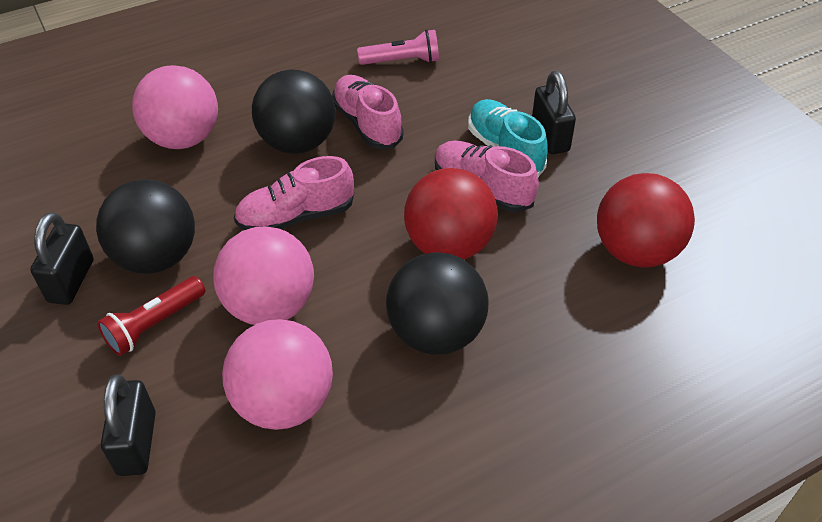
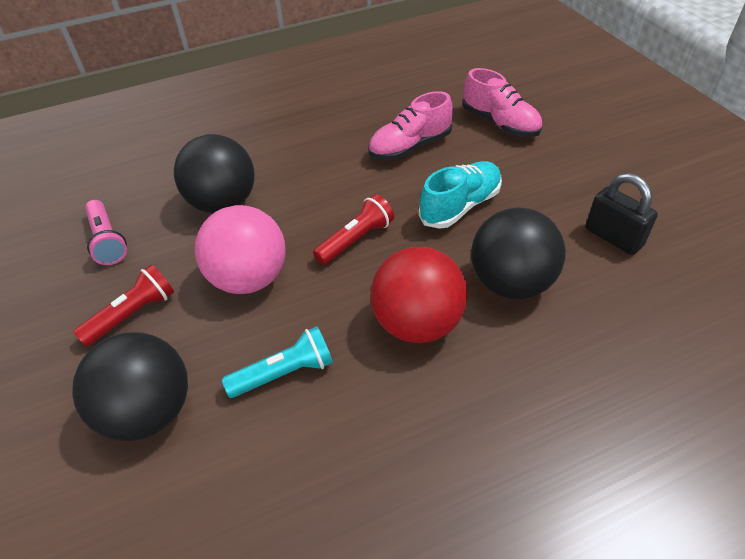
black padlock: [30,212,94,305] [101,375,156,476] [532,71,576,154] = 3 -> [586,173,658,255] = 1
pink ball: [132,65,218,149] [213,226,314,325] [222,319,333,430] = 3 -> [194,205,286,294] = 1
pink shoe: [234,156,354,230] [332,75,404,149] [435,141,539,212] = 3 -> [368,91,453,160] [463,68,542,137] = 2
red ball: [404,168,498,260] [597,173,695,268] = 2 -> [370,247,467,343] = 1
red flashlight: [97,276,205,356] = 1 -> [73,264,174,346] [313,194,394,265] = 2
turquoise flashlight: none = 0 -> [222,326,333,398] = 1

